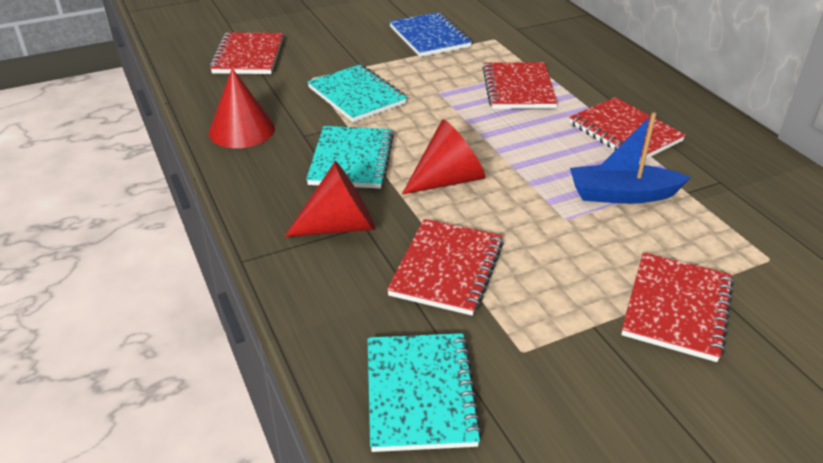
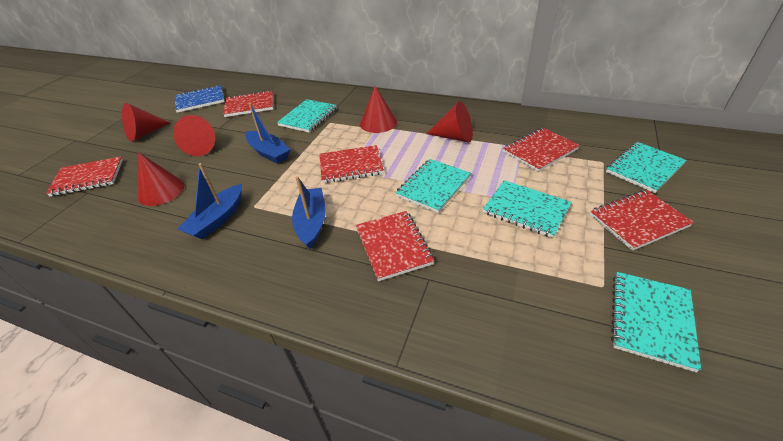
blue boat: [570,113,691,204] = 1 -> [177,163,242,239] [246,103,291,164] [292,176,326,249] = 3
red cone: [209,68,275,148] [284,161,375,237] [402,119,486,194] = 3 -> [122,103,170,142] [138,152,185,206] [173,115,215,156] [360,86,397,133] [426,101,473,142] = 5
red notebook: [210,32,283,74] [387,219,504,316] [482,62,558,109] [569,97,686,162] [621,252,734,362] = 5 -> [46,157,123,197] [223,90,273,117] [319,145,384,183] [356,211,434,281] [503,128,580,172] [590,190,694,251] = 6
turquoise notebook: [306,126,394,189] [307,65,407,122] [368,333,483,452] = 3 -> [277,99,337,132] [395,159,471,213] [483,180,572,238] [606,142,687,193] [611,272,701,373] = 5

